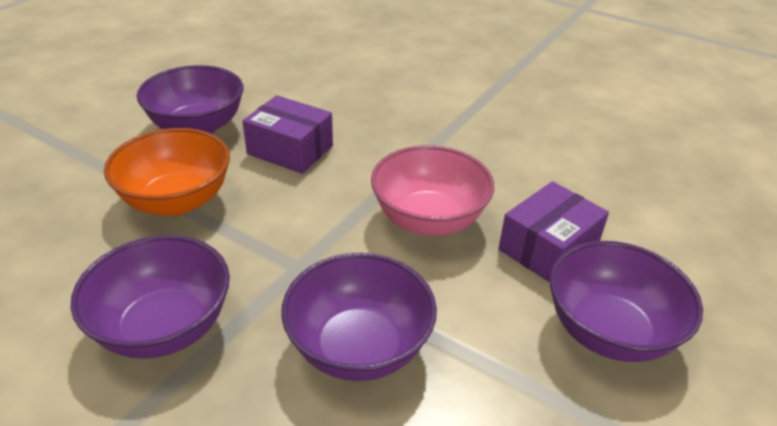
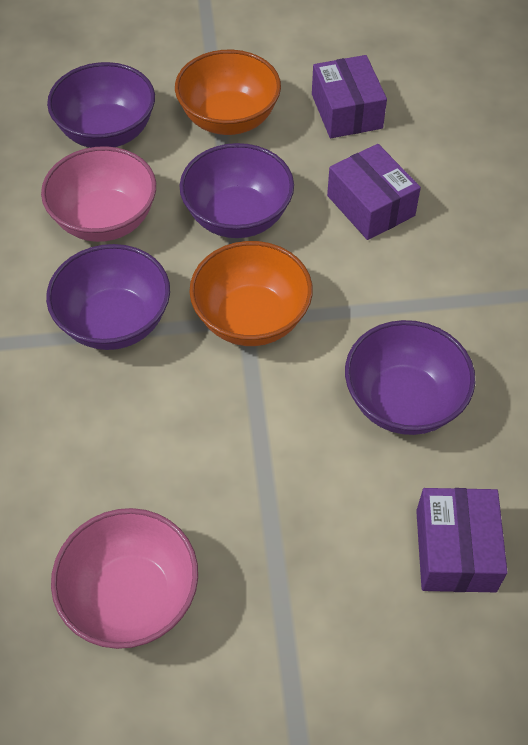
orange bowl: [104,128,230,216] = 1 -> [175,50,281,135] [189,241,313,346] = 2
pink bowl: [371,145,494,236] = 1 -> [41,146,156,242] [51,508,198,649] = 2
purple box: [242,95,333,174] [499,181,609,282] = 2 -> [312,55,387,138] [327,144,421,240] [416,488,508,592] = 3

